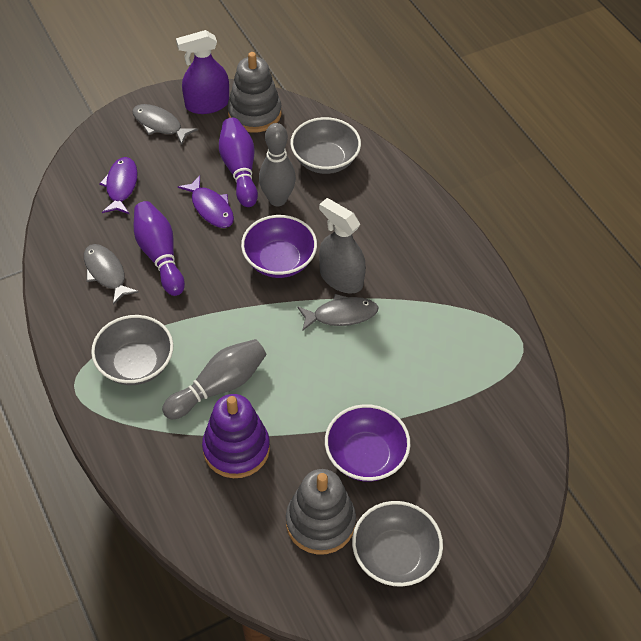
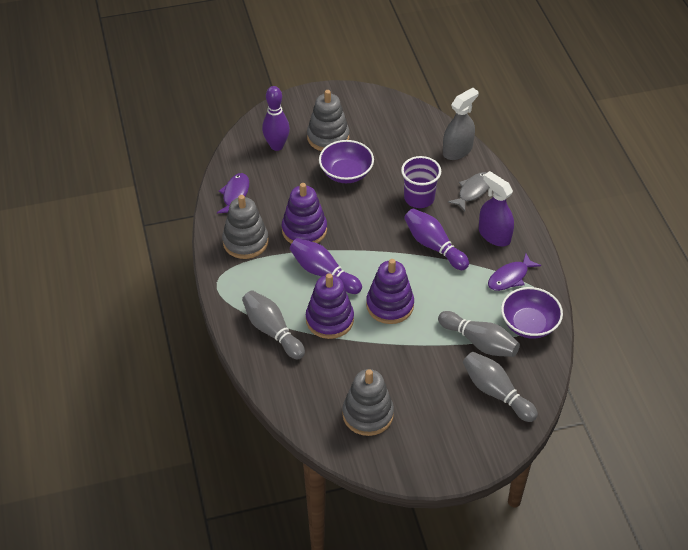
grey bowl: [91,315,173,385] [290,117,361,174] [352,501,443,587] = 3 -> none = 0
grey bowling pin: [162,339,266,419] [259,123,296,206] = 2 -> [242,290,305,359] [438,311,520,357] [463,352,538,422] = 3
grey fish: [84,244,139,305] [132,104,198,145] [297,294,378,331] = 3 -> [448,172,489,212] = 1
grey stacking toy: [227,52,281,133] [286,469,356,555] = 2 -> [222,195,269,259] [307,90,349,151] [342,369,394,436] = 3
purple bowling pin: [134,201,185,296] [219,118,258,207] = 2 -> [262,86,290,151] [290,238,362,294] [404,208,469,270] = 3
purple cup: none = 0 -> [401,156,441,208] = 1
purple stacking toy: [202,394,270,478] = 1 -> [282,183,327,244] [306,273,354,339] [366,259,414,324] = 3

